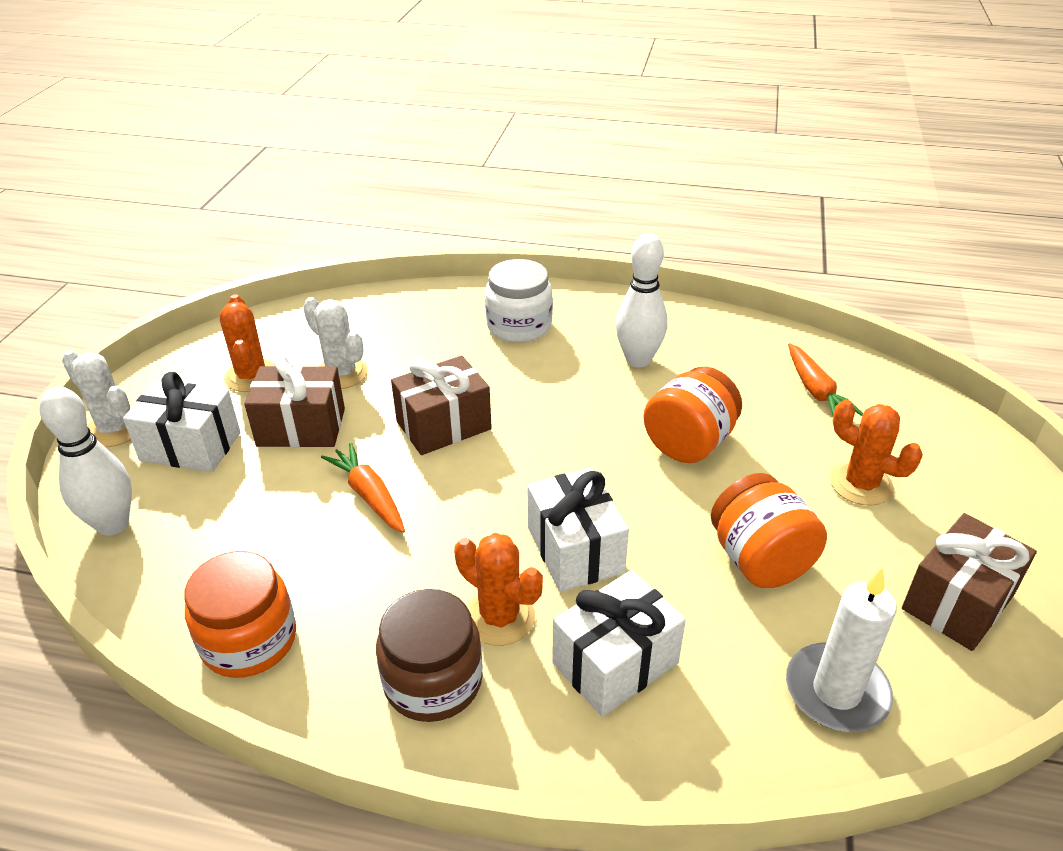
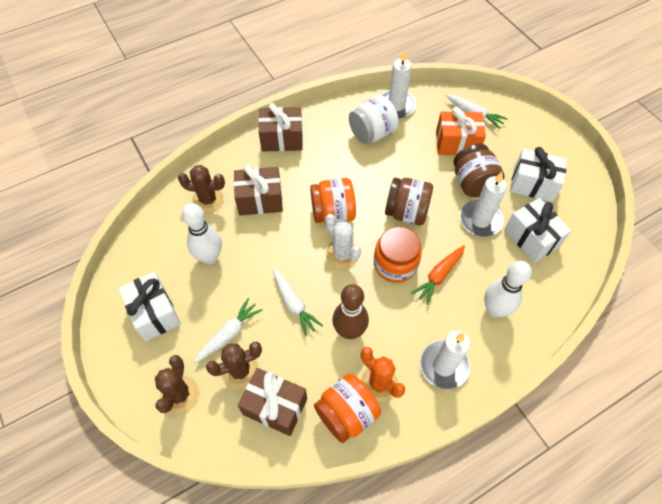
brown bowling pin: none = 0 -> [332,284,369,339] = 1
brown cactus: none = 0 -> [155,355,199,414] [178,165,225,213] [206,342,262,389] = 3
brown jar: [376,589,483,722] = 1 -> [385,178,433,225] [454,144,505,197] = 2
orange cactus: [219,294,275,392] [454,533,543,646] [830,400,923,506] = 3 -> [361,347,405,402] = 1
orange carrot: [321,443,405,533] [788,343,863,416] = 2 -> [411,245,465,305] = 1
orange gift: none = 0 -> [436,107,486,155] = 1
white cactus: [62,350,131,447] [303,297,368,389] = 2 -> [325,214,361,269] = 1
white candle: [786,567,897,732] = 1 -> [381,50,416,118] [420,330,471,389] [460,172,507,237] = 3
white carrot: none = 0 -> [194,298,262,363] [273,268,323,336] [446,94,508,129] = 3

